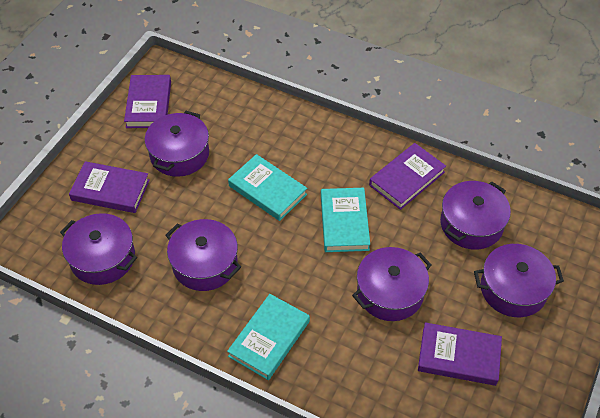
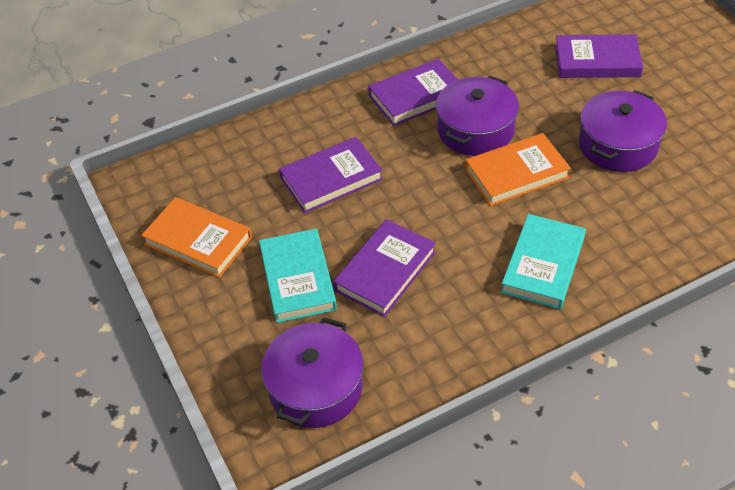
orange book: none = 0 -> [141,197,252,278] [465,133,571,206] = 2
purple pot: [60,213,137,285] [145,111,209,177] [166,219,241,291] [352,247,432,321] [440,181,511,250] [474,244,564,317] = 6 -> [261,317,363,428] [436,76,519,156] [579,90,667,172] = 3
turquoise book: [227,294,310,380] [228,154,307,221] [321,188,370,252] = 3 -> [259,229,337,323] [501,214,586,309] = 2

